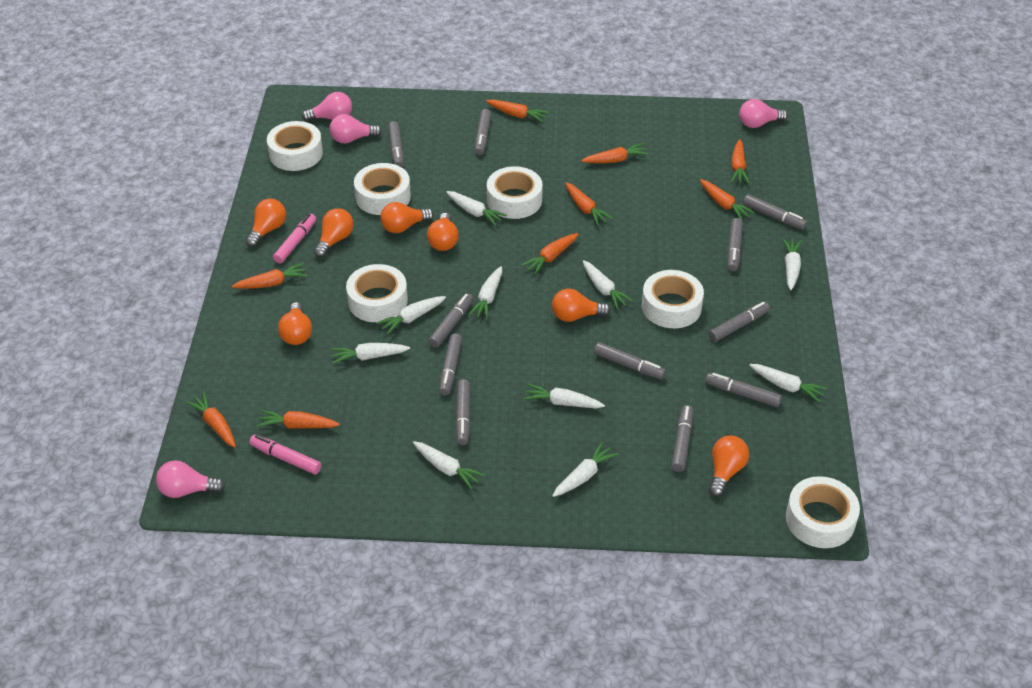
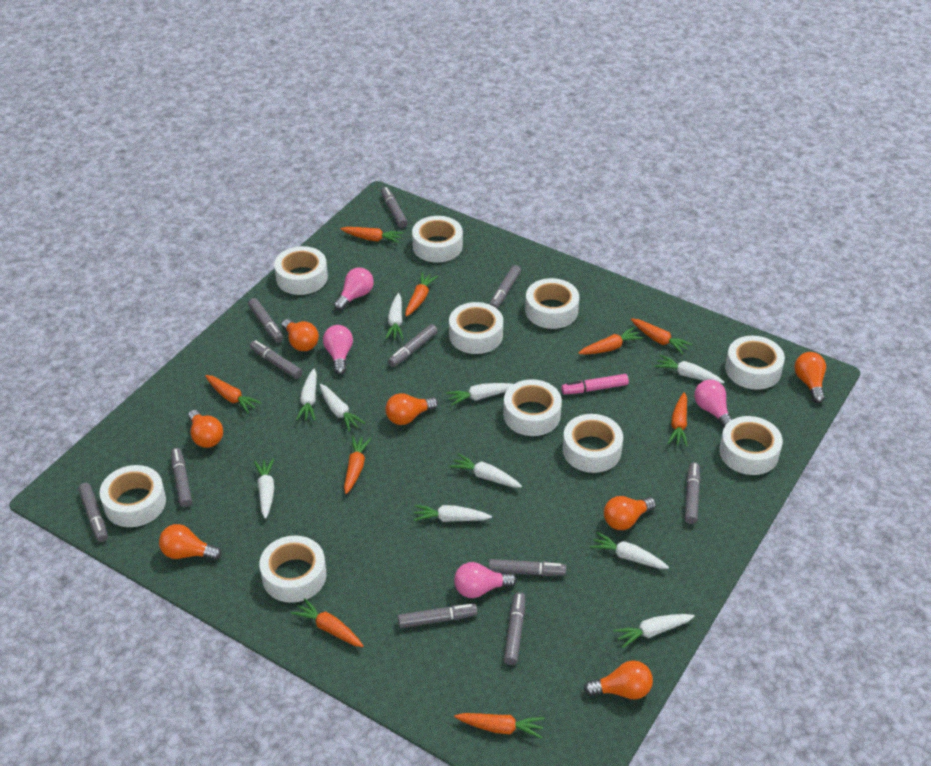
pink marker: [249,435,321,475] [273,214,316,263] = 2 -> [561,374,629,395] = 1
white tape: [267,121,323,171] [346,264,408,322] [354,163,411,215] [487,166,543,219] [642,270,704,328] [786,476,860,548] = 6 -> [100,465,166,527] [260,536,326,603] [274,246,328,295] [412,216,463,262] [449,302,503,354] [503,379,562,436] [525,278,579,329] [563,414,623,473] [719,416,783,475] [725,336,785,390] = 10

